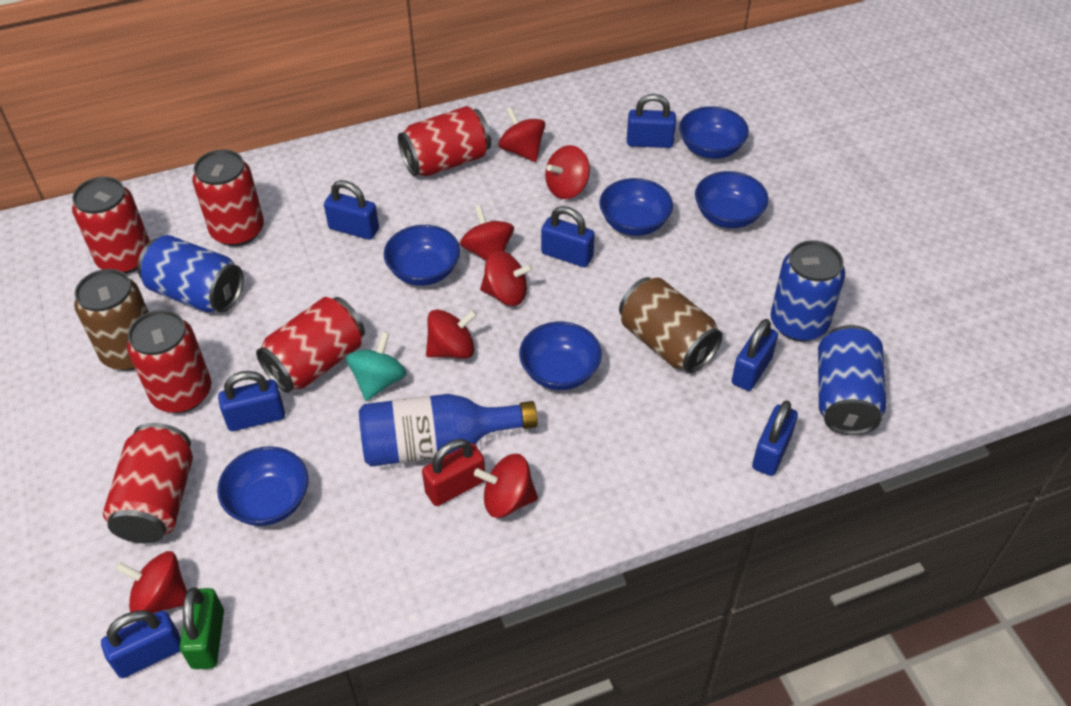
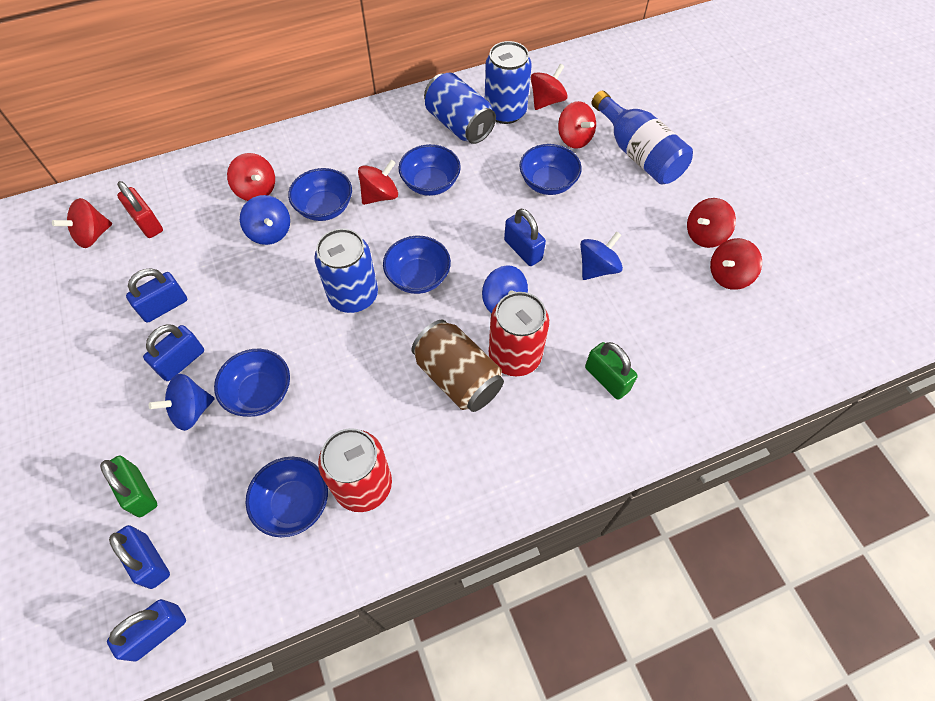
blue padlock: [101,610,181,678] [218,371,285,431] [324,180,379,240] [541,206,595,267] [627,94,676,148] [731,319,778,391] [752,400,798,476] = 7 -> [107,599,186,662] [109,525,170,589] [126,268,187,323] [143,324,204,381] [504,209,546,266] = 5
blue spinning top: none = 0 -> [149,374,215,431] [240,195,290,245] [482,265,528,313] [580,232,623,280] = 4
brown can: [74,269,149,371] [619,277,723,373] = 2 -> [411,320,504,412] = 1
green padlock: [180,587,224,669] = 1 -> [100,456,157,517] [585,342,638,400] = 2
red can: [72,177,150,274] [103,423,193,543] [127,310,211,413] [192,149,264,246] [256,297,365,393] [398,106,491,176] = 6 -> [318,428,392,512] [489,292,549,376] = 2
turquoise spinning top: [346,332,407,401] = 1 -> none = 0

